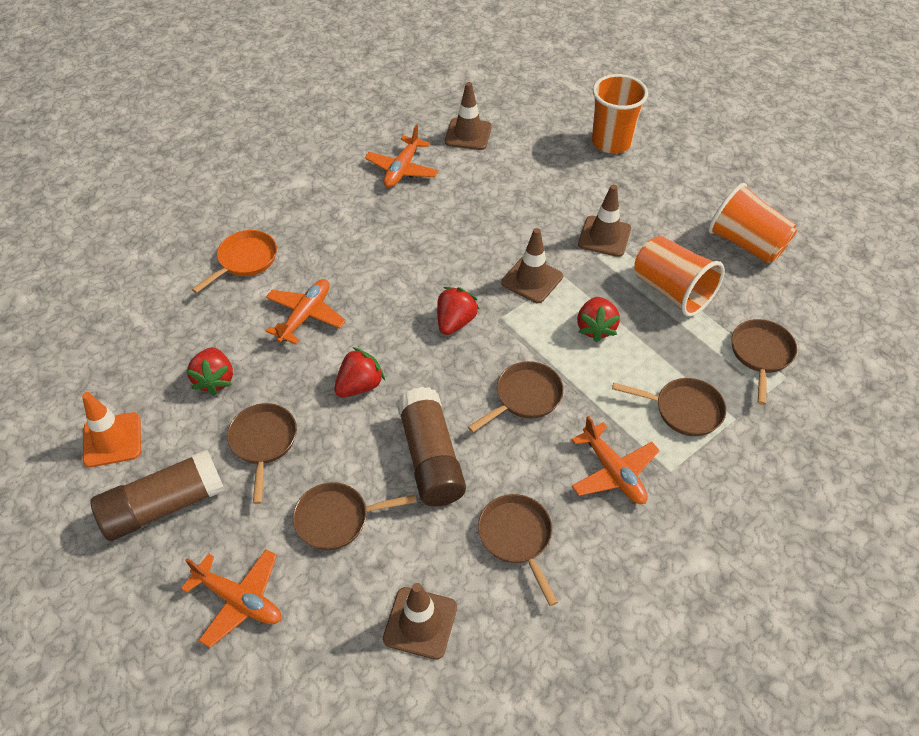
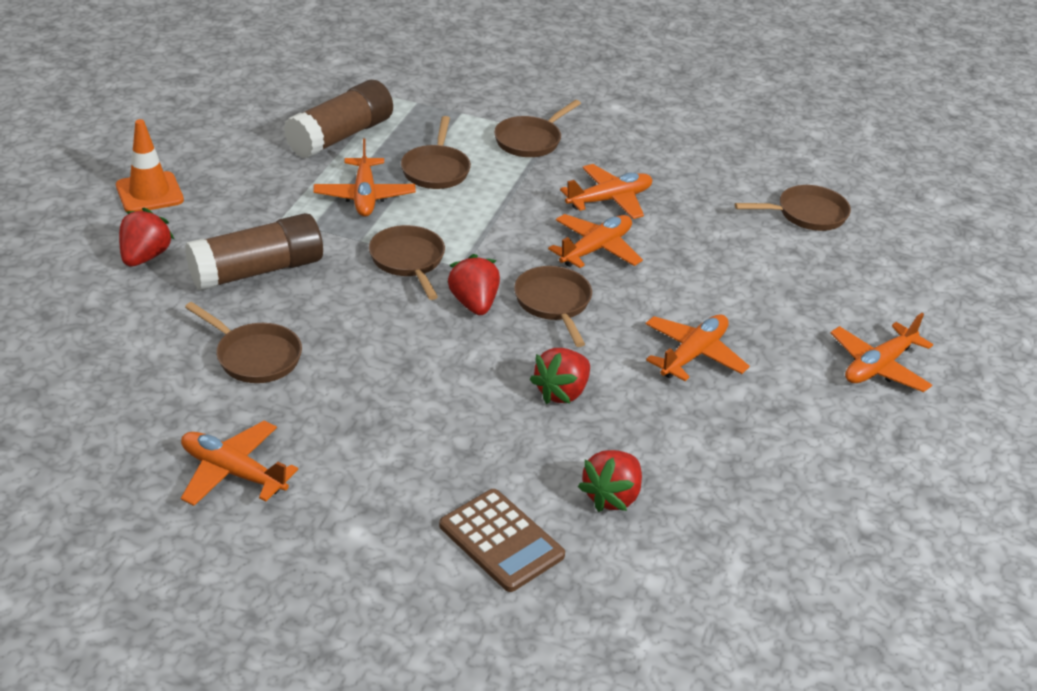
brown calculator: none = 0 -> [439,489,565,592] = 1
brown traffic cone: [383,583,457,660] [445,82,492,150] [502,228,563,303] [578,185,631,257] = 4 -> none = 0
orange cup: [592,74,648,154] [634,236,725,317] [708,183,797,263] = 3 -> none = 0
orange pan: [192,230,277,293] = 1 -> none = 0
orange plane: [181,549,281,648] [266,279,346,345] [365,125,439,188] [571,416,660,504] = 4 -> [181,421,298,506] [313,139,416,217] [548,214,643,268] [560,164,653,219] [646,315,750,381] [831,313,933,392] = 6

